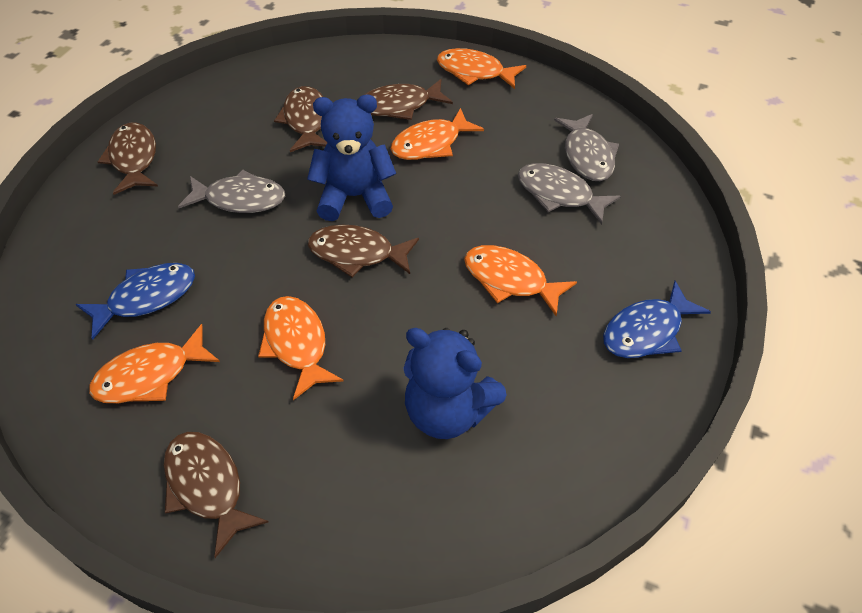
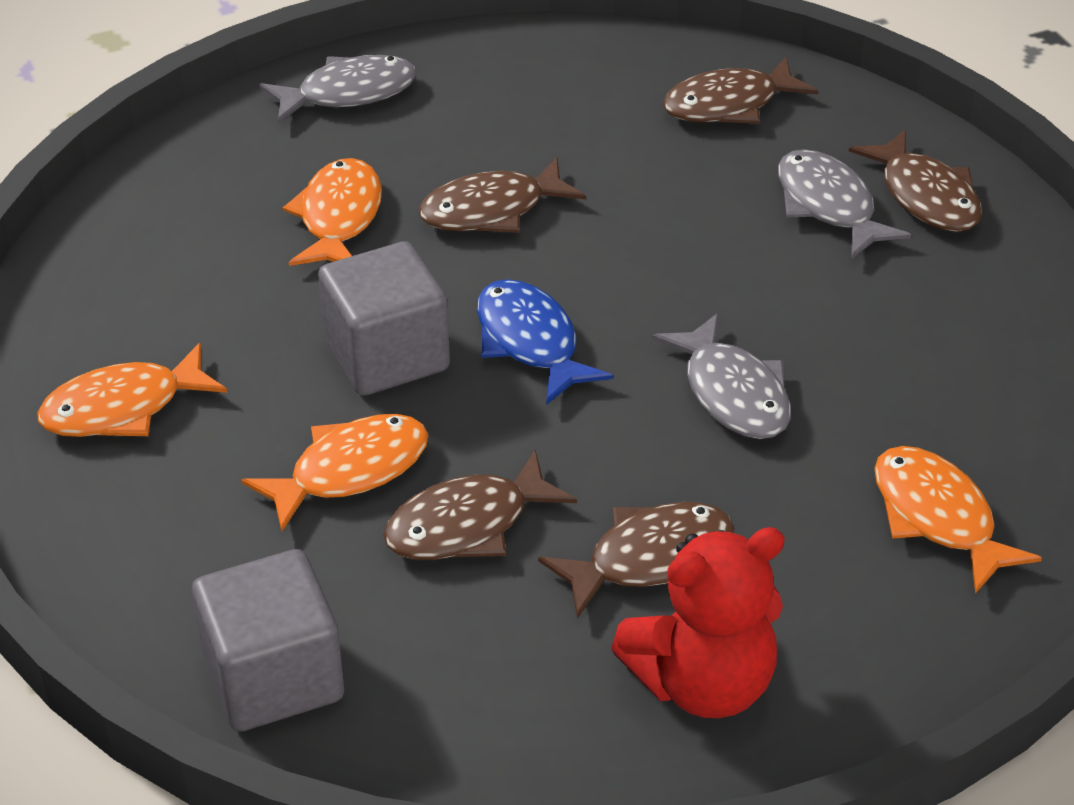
blue fish: [76,263,195,339] [603,281,711,358] = 2 -> [477,279,613,405] = 1
blue teddy bear: [307,94,396,221] [403,328,506,439] = 2 -> none = 0
grey cube: none = 0 -> [192,549,344,732] [318,241,450,396] = 2
orange fish: [89,324,220,403] [258,296,343,400] [391,108,484,160] [437,48,526,89] [464,245,577,316] = 5 -> [37,343,228,437] [241,414,429,531] [282,158,382,266] [874,446,1042,594] = 4
red teddy bear: none = 0 -> [611,527,785,718] = 1

